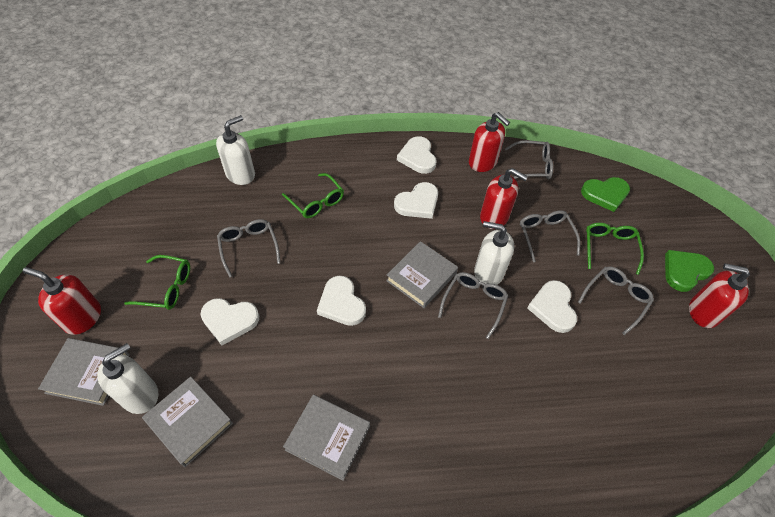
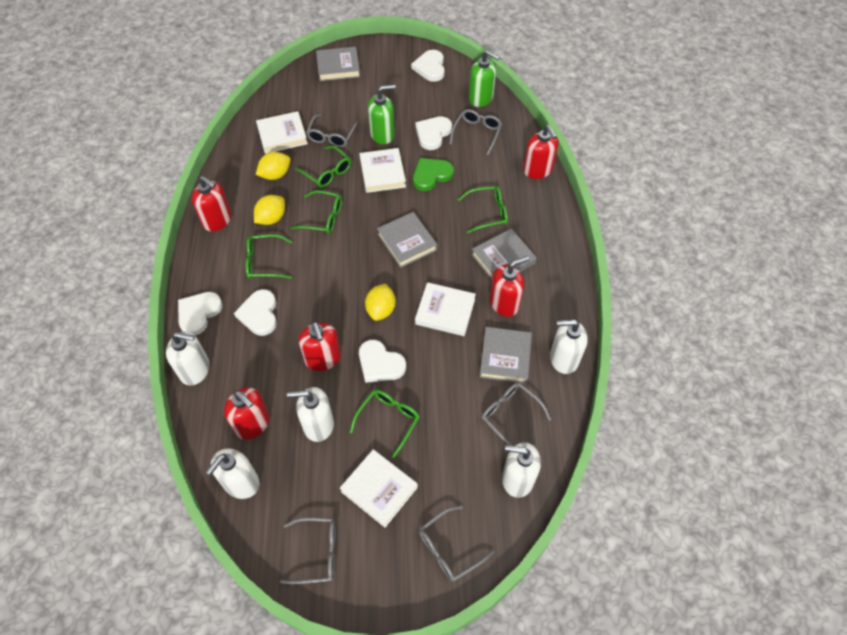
green glasses: [124,255,190,310] [282,173,344,218] [586,223,644,275] = 3 -> [246,234,292,279] [291,190,342,234] [295,146,351,187] [350,390,420,459] [458,186,508,233] = 5
green heart: [581,177,630,212] [665,250,714,292] = 2 -> [413,158,454,191] = 1
green soap dispenser: none = 0 -> [368,85,396,144] [469,50,500,107] = 2
red soap dispenser: [23,267,101,335] [469,112,510,172] [480,168,528,229] [689,263,750,328] = 4 -> [192,176,231,231] [224,388,270,440] [299,322,341,371] [490,256,529,317] [523,125,559,179] = 5
white book: none = 0 -> [256,111,308,154] [340,450,418,528] [360,148,406,193] [415,282,476,336] = 4
white soap dispenser: [97,343,158,414] [216,115,255,185] [474,221,514,285] = 3 -> [166,332,210,386] [206,449,260,499] [287,387,334,442] [502,442,541,498] [550,320,588,374] = 5
yellow lemon: none = 0 -> [254,195,285,225] [256,152,291,180] [365,284,396,321] = 3

